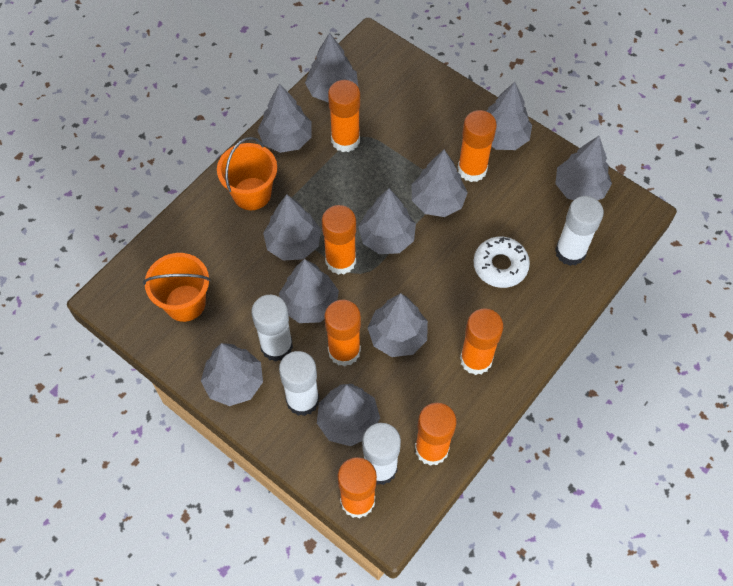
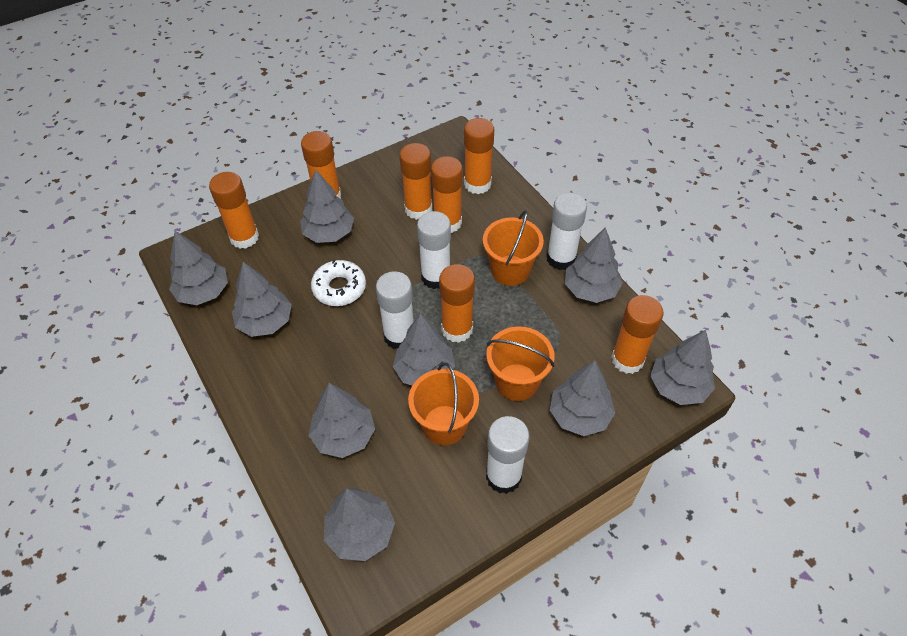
grey tree: [201,343,263,406] [258,83,312,153] [263,194,321,261] [279,259,339,323] [305,33,358,103] [317,384,380,446] [358,188,416,254] [368,293,428,357] [412,150,468,217] [486,82,532,150] [555,136,612,200] = 11 -> [169,231,228,305] [232,262,292,337] [300,169,354,243] [309,383,375,458] [324,488,395,561] [393,313,455,385] [550,361,615,436] [565,227,623,303] [650,330,715,405] = 9
orange bucket: [143,253,211,322] [217,137,277,210] = 2 -> [408,362,479,445] [483,210,544,286] [486,326,555,401] = 3

